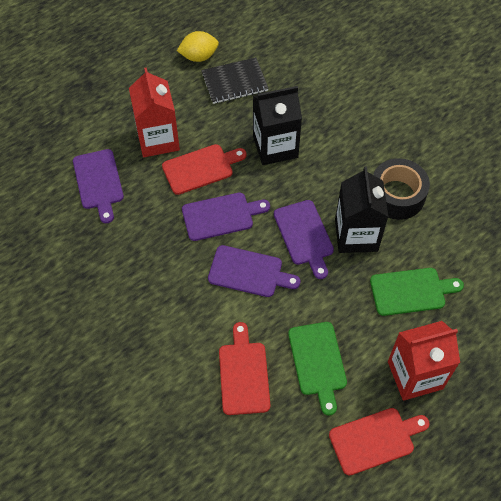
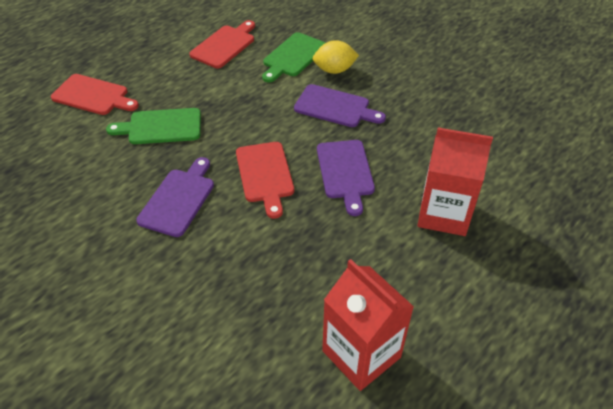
black carton: [253,86,302,165] [335,166,388,253] = 2 -> none = 0
black notebook: [201,57,269,104] = 1 -> none = 0
black tape: [373,158,430,220] = 1 -> none = 0
purple cutting board: [73,149,124,223] [182,193,270,241] [208,245,301,297] [274,200,334,279] = 4 -> [136,157,214,237] [294,84,386,127] [317,140,375,216] = 3

